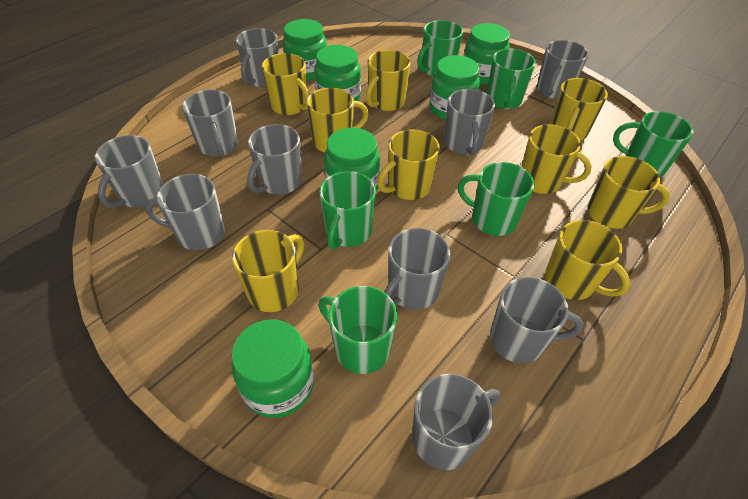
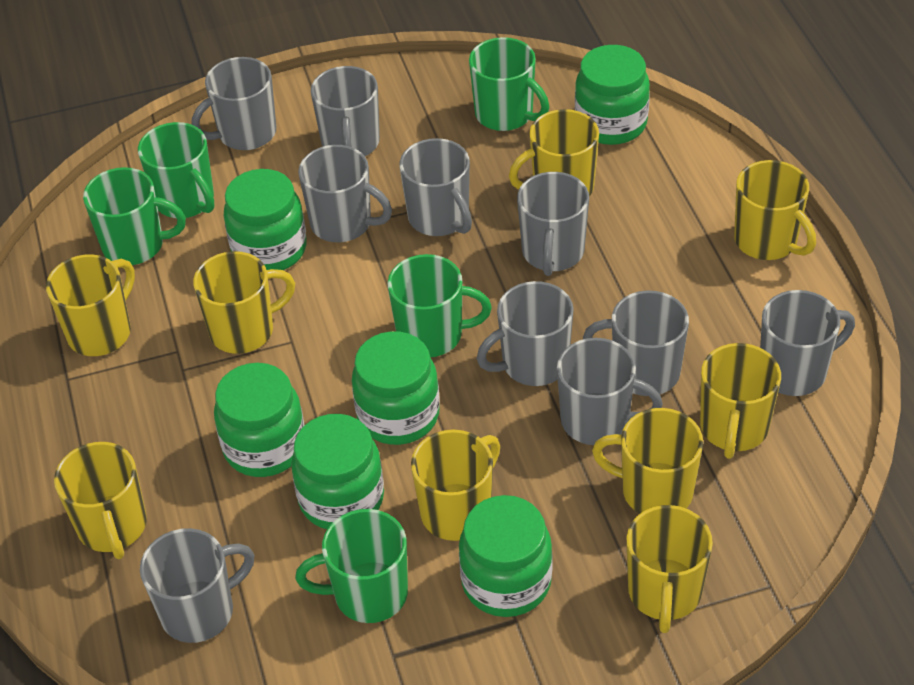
green mug: [318,286,397,374] [319,171,376,250] [417,20,463,77] [458,162,534,236] [487,49,536,109] [613,111,694,177] = 6 -> [83,167,186,265] [138,122,215,218] [295,509,408,623] [387,254,492,357] [469,37,549,131] = 5

